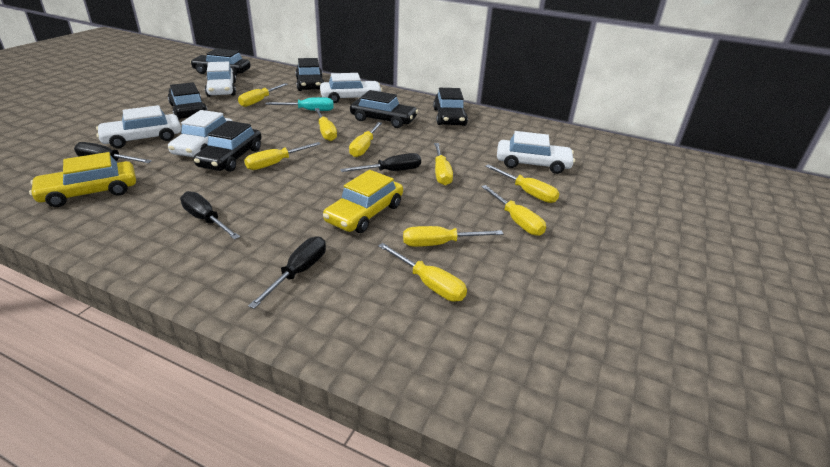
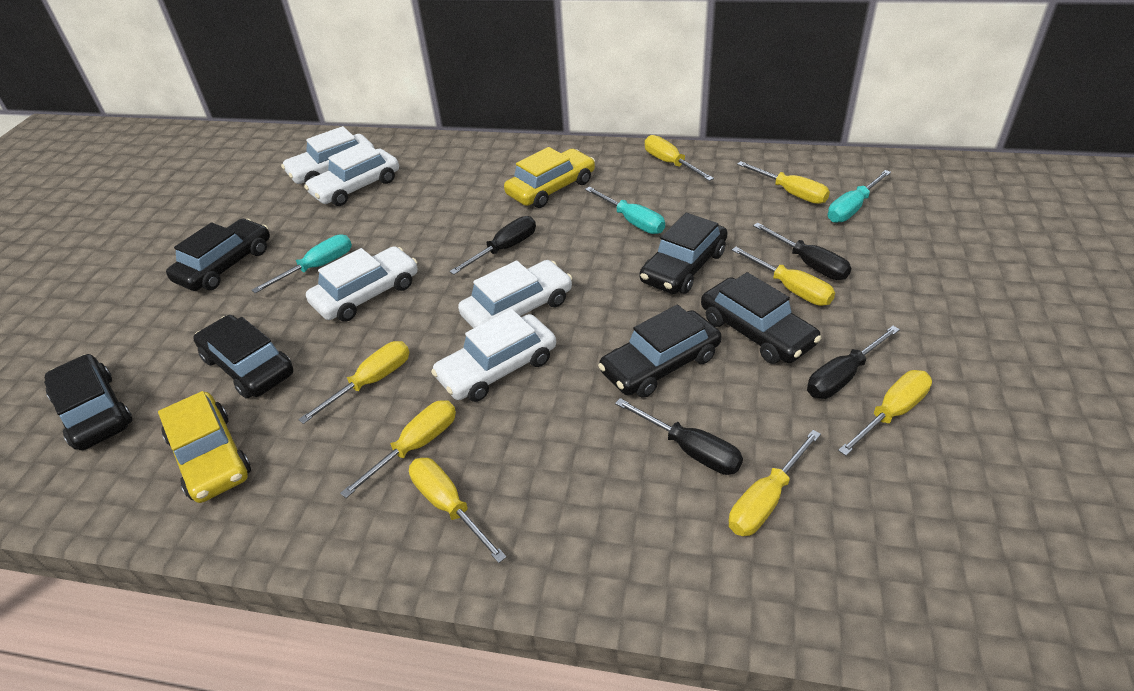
turquoise screwdriver: [266,97,334,111] = 1 -> [252,234,352,293] [585,187,665,234] [828,170,891,223] = 3
yellow screwdriver: [238,83,288,107] [244,142,321,170] [315,108,337,141] [349,122,382,157] [378,243,467,302] [403,226,503,247] [434,143,453,186] [481,185,546,236] [485,164,559,203] = 9 -> [298,341,409,424] [340,400,456,498] [409,458,507,563] [645,135,714,181] [729,430,821,536] [732,247,835,306] [737,161,830,204] [838,370,932,456] = 8

